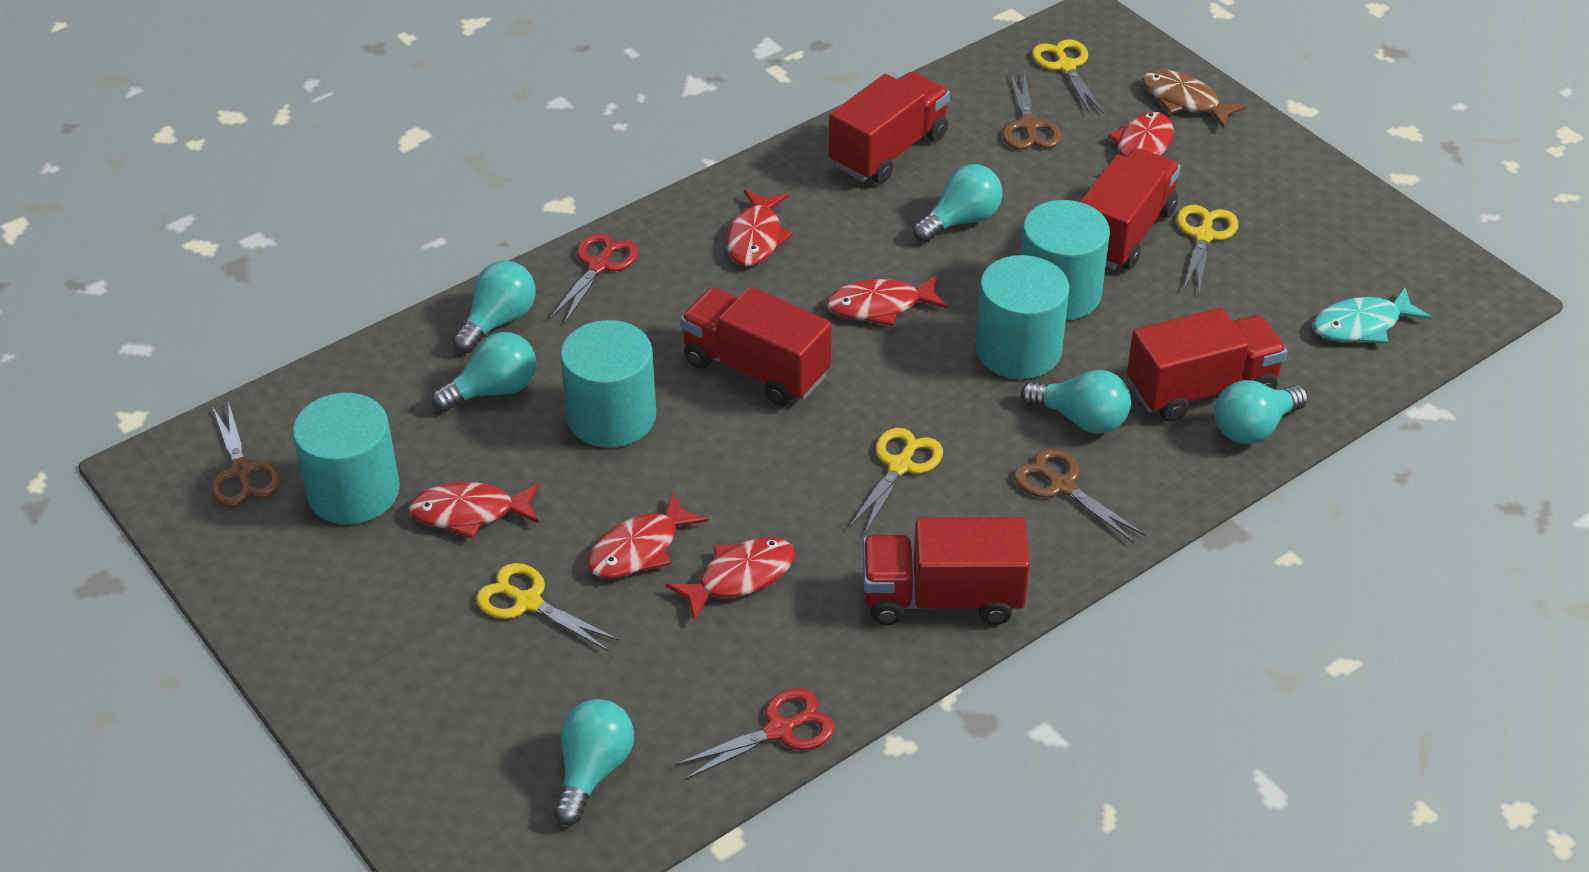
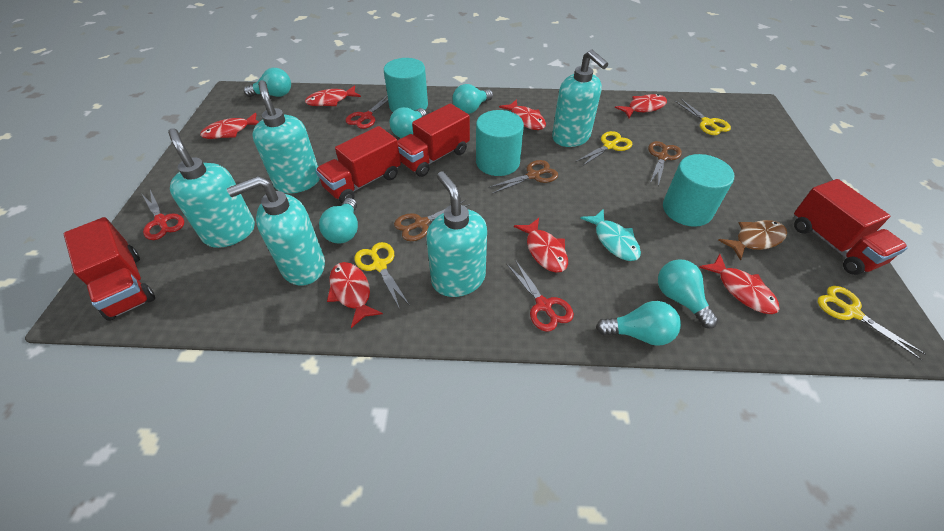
red fish: [409,482,539,539] [588,492,708,579] [666,537,795,621] [726,190,793,266] [827,275,948,326] [1102,112,1174,173] = 6 -> [200,112,259,139] [305,85,361,106] [327,262,383,328] [499,99,546,130] [514,218,568,273] [615,94,667,118] [699,254,780,314] = 7
red scissors: [550,233,639,324] [675,688,835,780] = 2 -> [141,190,184,240] [346,96,388,129] [506,260,574,332] = 3
red truck: [680,287,832,406] [829,72,950,184] [863,517,1030,625] [1080,148,1181,270] [1127,308,1287,422] = 5 -> [64,217,155,321] [315,126,401,203] [397,103,470,177] [794,179,908,275] = 4
turquoise cylinder: [292,393,400,524] [560,320,656,448] [975,255,1069,379] [1020,200,1110,321] = 4 -> [384,58,428,112] [476,110,524,176] [663,154,734,227] = 3
turquoise soap dispenser: none = 0 -> [168,128,255,248] [227,176,325,286] [253,80,320,194] [426,172,487,297] [552,50,608,147] = 5

